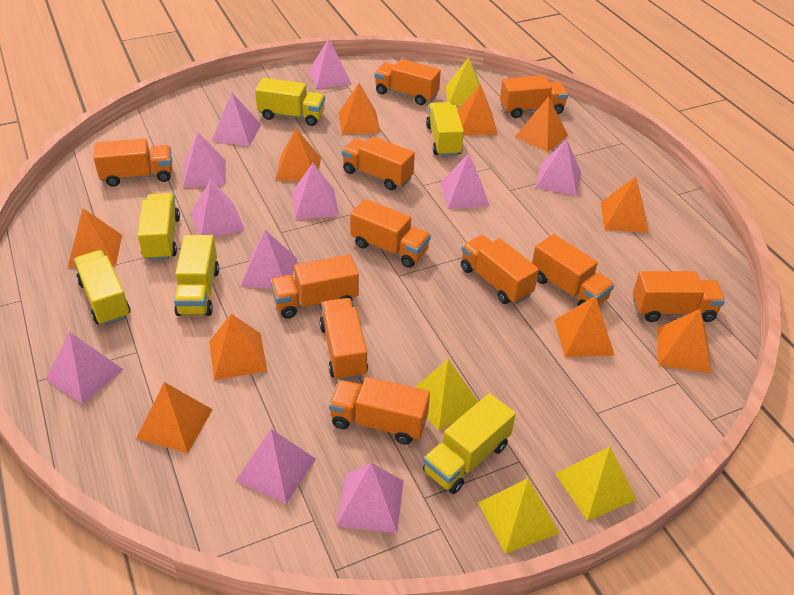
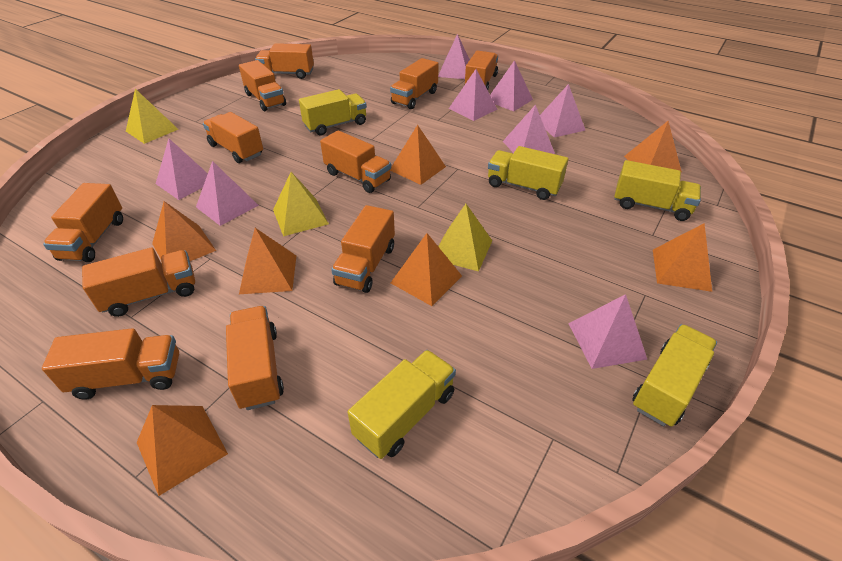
orange pyramid: [68,209,122,268] [136,382,213,453] [209,314,267,380] [275,128,321,181] [338,83,381,135] [458,84,498,135] [515,96,568,152] [554,296,615,357] [601,176,648,233] [657,309,711,373] = 10 -> [137,405,228,496] [152,201,216,261] [239,228,296,294] [390,125,446,185] [391,233,462,306] [624,121,682,172] [653,223,712,292] = 7
pink pyramid: [45,332,124,404] [183,133,226,188] [191,180,245,237] [212,92,261,146] [236,429,316,504] [241,230,297,289] [292,163,339,220] [309,39,351,89] [336,463,403,533] [440,154,490,209] [535,139,581,195] = 11 -> [156,139,208,200] [196,161,259,226] [438,34,470,79] [449,69,498,121] [490,60,533,112] [503,104,555,154] [540,84,586,138] [568,294,647,369] = 8
yellow pyramid: [414,359,478,431] [446,57,480,106] [478,478,559,554] [555,447,637,521] = 4 -> [126,89,178,144] [273,172,329,236] [438,204,492,272] = 3
yellow truck: [74,250,131,326] [137,193,180,261] [174,235,219,316] [255,78,325,126] [423,393,516,494] [426,102,464,157] = 6 -> [299,89,367,135] [348,350,456,459] [488,146,568,200] [614,160,701,221] [632,324,717,427] = 5

